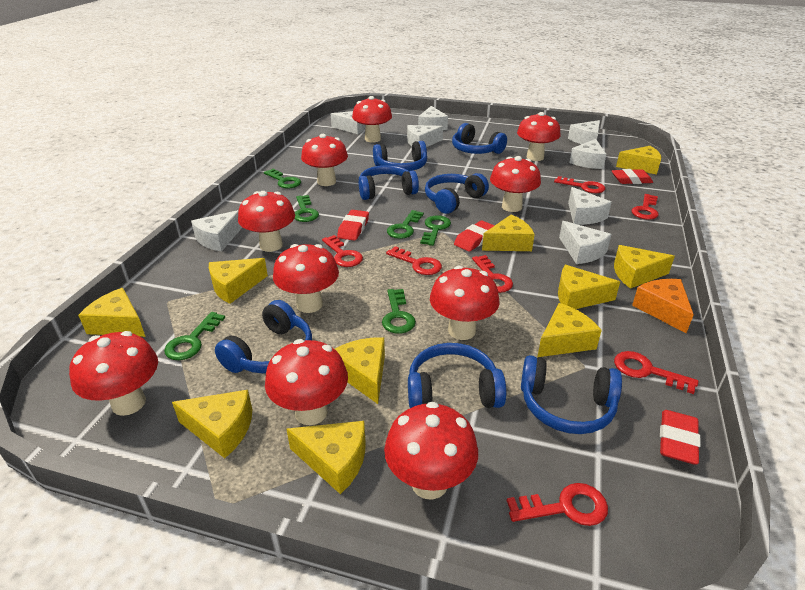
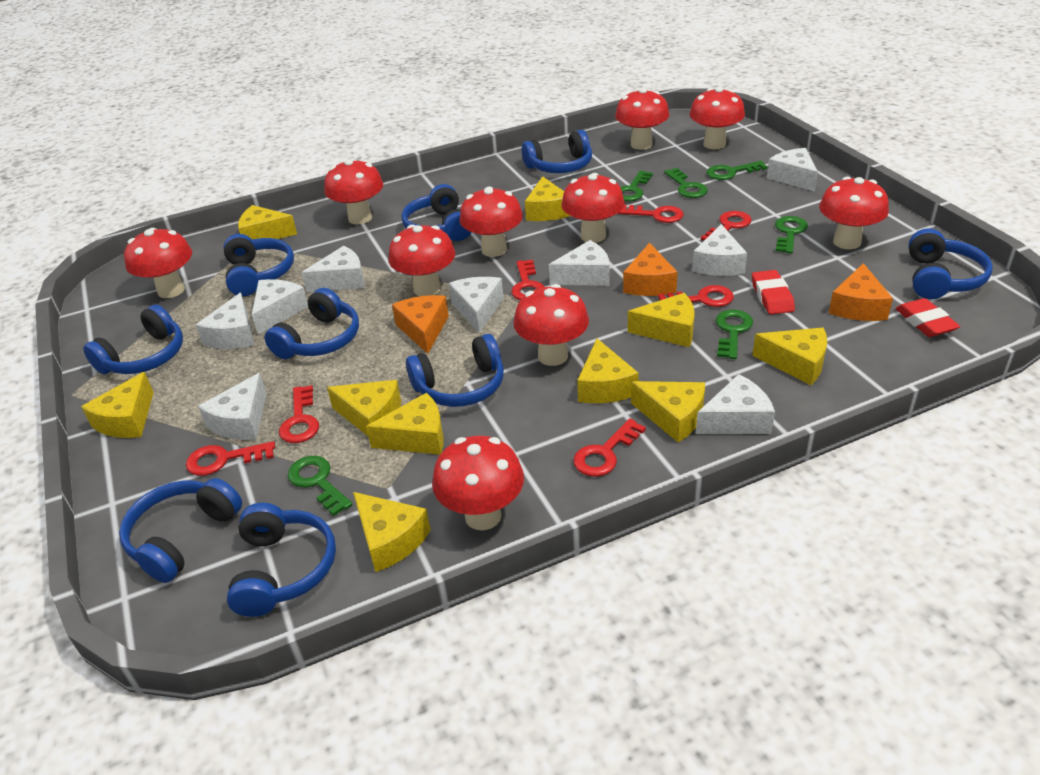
blue headphones: [215,300,312,374] [359,165,419,200] [373,141,427,171] [408,343,506,408] [425,173,489,214] [452,123,507,154] [521,355,622,434] = 7 -> [83,305,183,374] [119,478,242,583] [224,234,294,296] [227,503,336,617] [265,288,359,359] [402,184,471,241] [406,334,504,407] [522,130,592,173] [909,228,993,299] = 9
orange cheese: [632,279,694,333] = 1 -> [392,295,449,354] [623,243,678,296] [829,263,893,321] = 3
red eraser: [337,210,369,241] [454,220,495,252] [612,169,653,184] [660,410,701,464] = 4 -> [752,270,795,315] [895,298,960,337] = 2
white cheese: [191,210,243,251] [331,111,365,134] [407,125,443,147] [418,106,448,130] [559,221,612,264] [568,120,600,144] [568,187,612,225] [569,139,606,169] = 8 -> [196,293,254,349] [198,373,267,440] [252,279,308,335] [301,246,365,292] [449,277,504,333] [549,240,610,286] [692,224,747,276] [696,374,775,434] [767,148,818,192] = 9

